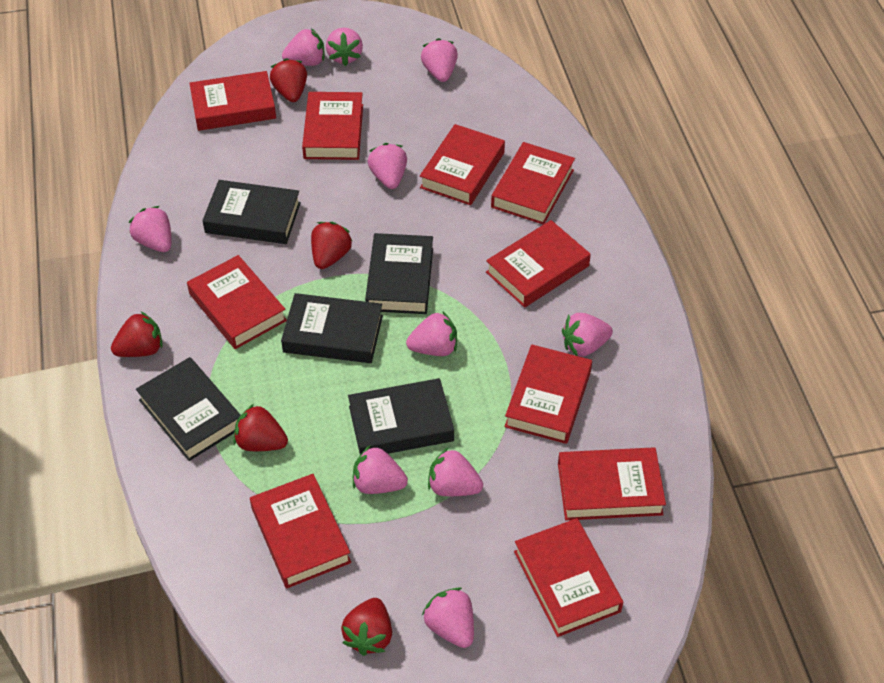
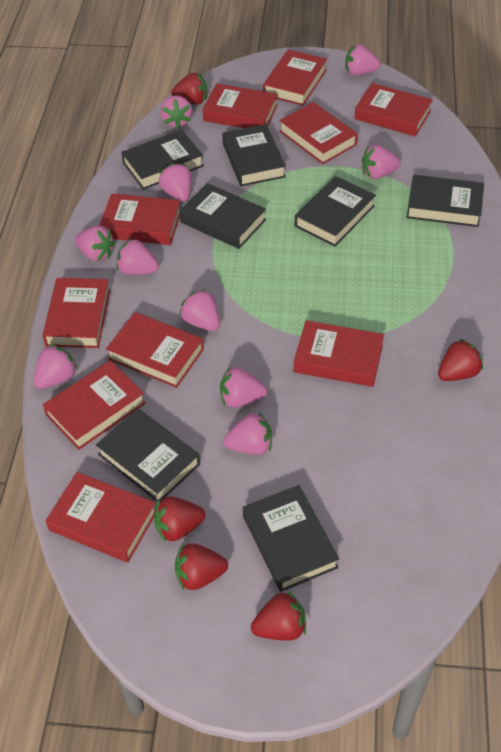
black book: [136,357,241,461] [202,180,301,244] [281,293,383,363] [348,378,454,455] [365,233,433,314] = 5 -> [96,408,200,502] [121,130,204,190] [179,183,266,249] [222,124,286,186] [243,485,339,592] [295,176,376,246] [406,175,484,227] = 7

